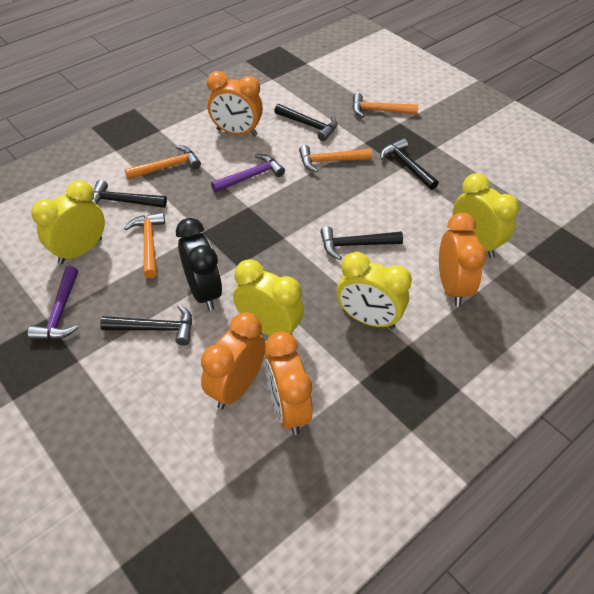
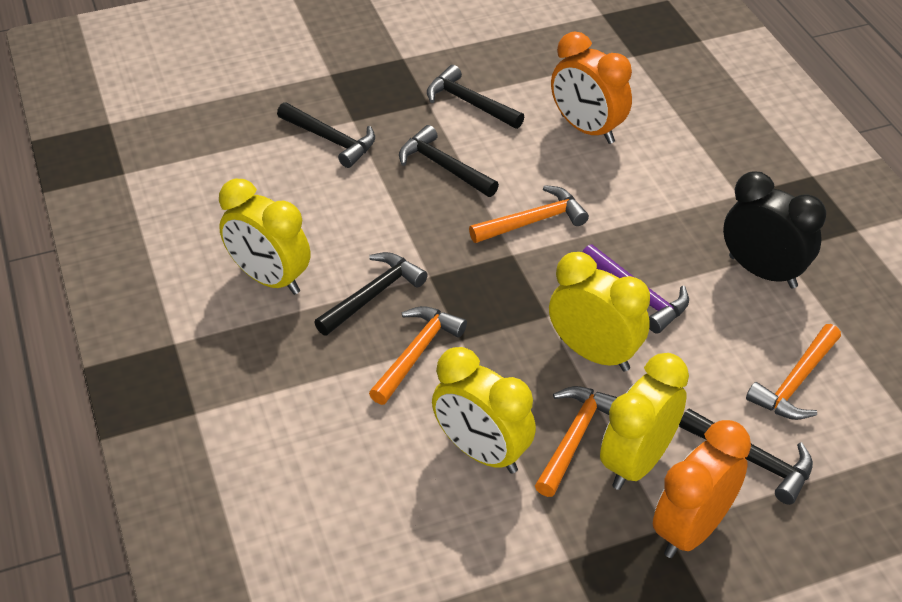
orange clock: [201,312,265,409] [207,71,263,136] [264,331,313,435] [439,213,487,306] = 4 -> [551,32,632,144] [653,420,751,558] = 2
purple hammer: [28,266,79,340] [211,154,285,193] = 2 -> [582,244,689,334] = 1

